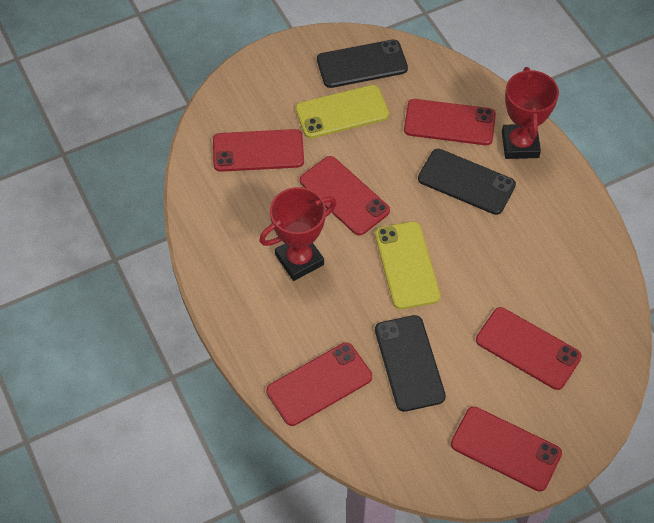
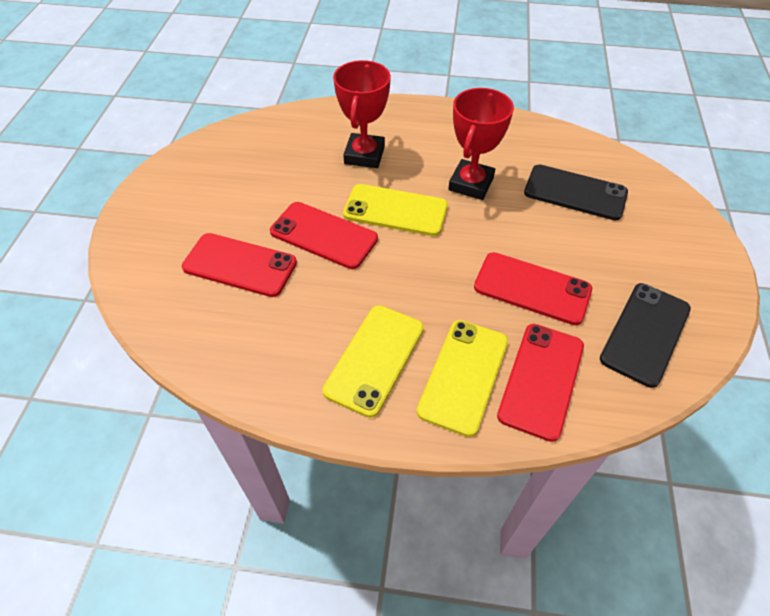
black phone: [317,40,408,88] [375,315,446,412] [418,149,516,215] = 3 -> [524,165,628,220] [600,283,691,388] = 2
red phone: [213,129,304,172] [266,343,372,426] [300,156,390,235] [404,99,496,145] [451,407,562,491] [476,307,582,390] = 6 -> [182,233,297,297] [270,202,378,269] [474,252,592,325] [497,324,584,442] = 4
yellow phone: [295,85,389,139] [375,221,440,309] = 2 -> [322,305,424,418] [343,184,448,236] [417,320,508,437] = 3

